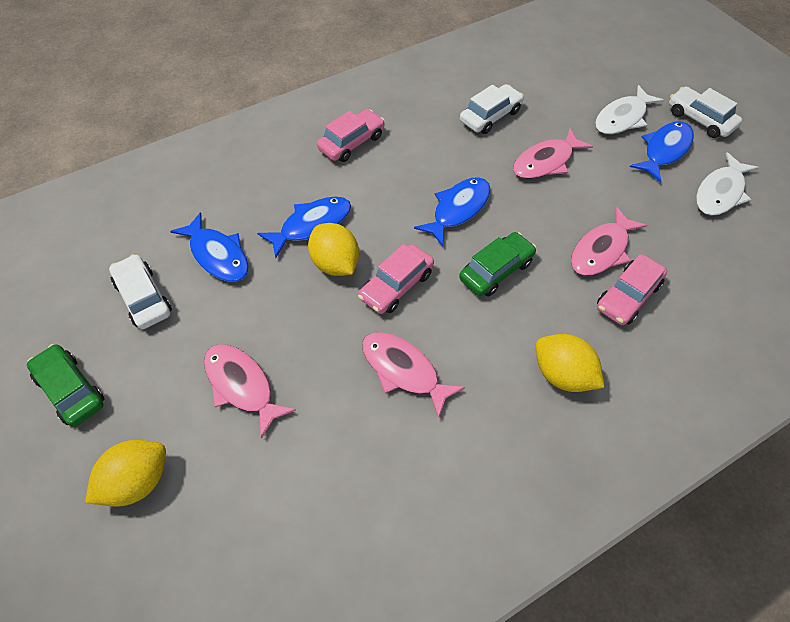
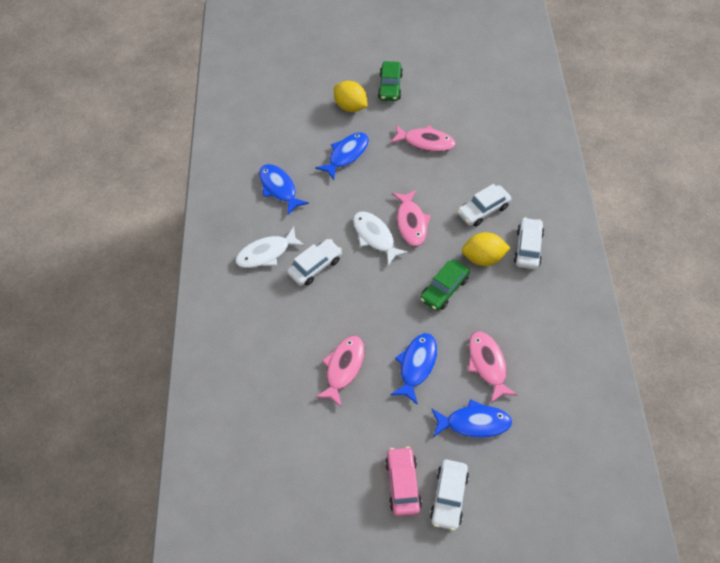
pink car: [317,109,385,162] [358,244,434,314] [597,254,667,325] = 3 -> [385,446,422,517] = 1
white car: [109,254,172,329] [460,84,524,134] [669,87,742,138] = 3 -> [287,239,342,286] [430,460,469,531] [457,184,511,227] [514,217,544,269] = 4
yellow lemon: [85,440,166,507] [308,223,359,276] [536,334,604,392] = 3 -> [334,81,368,112] [462,232,510,266] = 2

